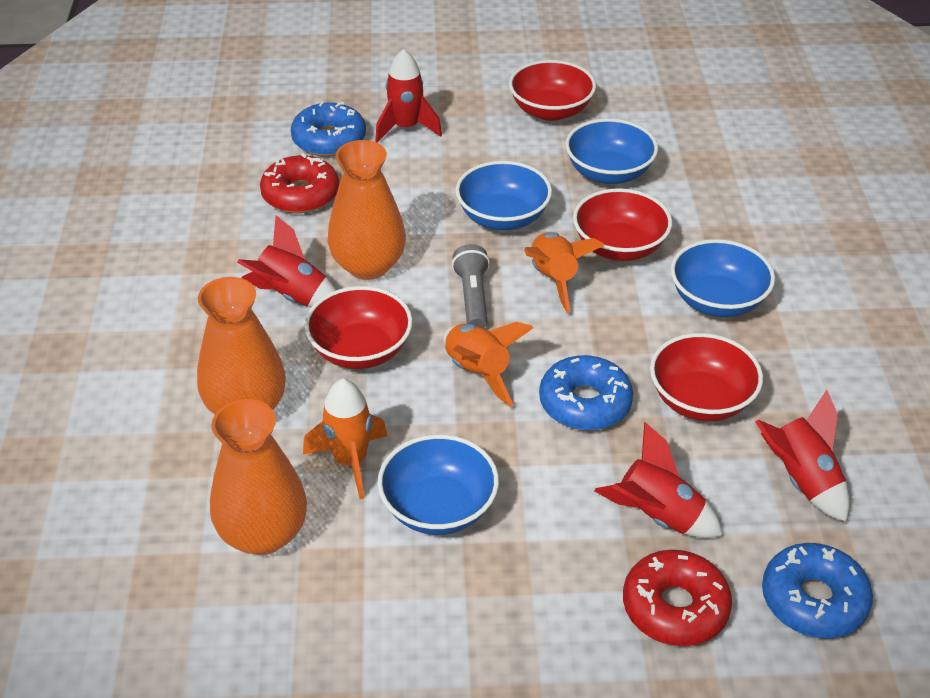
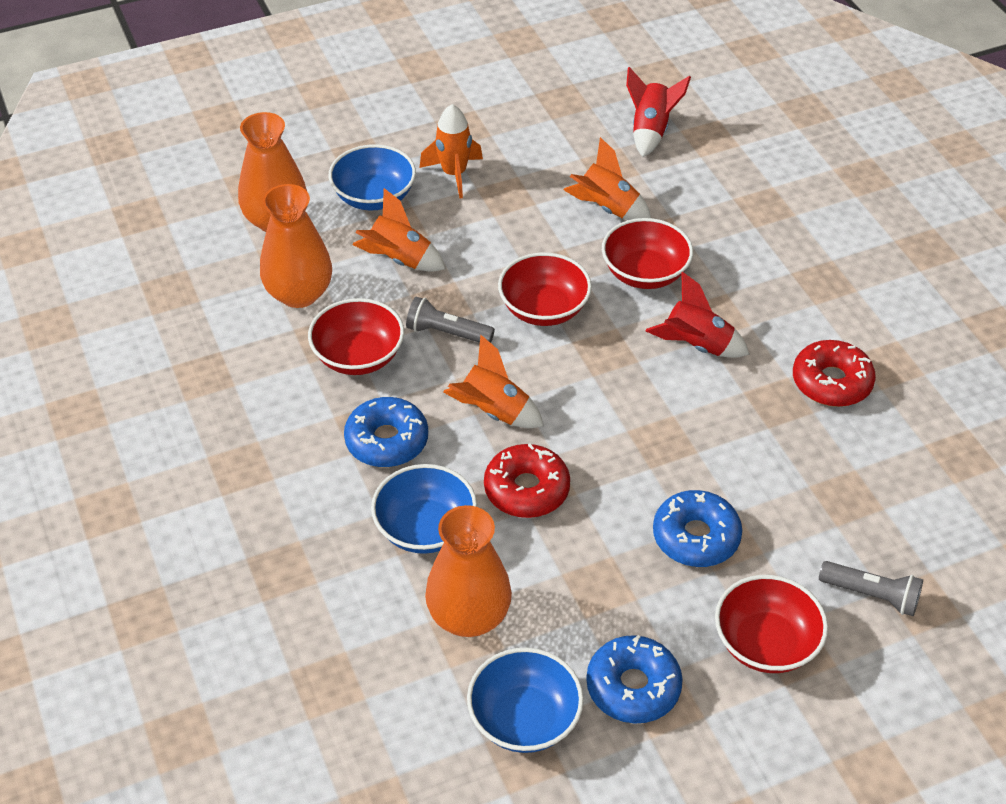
blue bowl: [377,435,499,535] [456,161,552,230] [565,118,658,184] [671,239,775,317] = 4 -> [329,144,416,210] [371,464,477,554] [467,648,584,753] = 3
grey flashlight: [452,244,490,329] = 1 -> [406,297,495,343] [819,561,923,616] = 2
orange rocket: [303,379,388,499] [443,322,534,407] [524,232,604,313] = 3 -> [352,188,446,272] [420,104,483,199] [443,335,544,428] [563,137,651,220] = 4
red rocket: [237,215,336,307] [375,49,442,143] [595,422,723,538] [755,390,850,522] = 4 -> [626,67,691,157] [646,272,749,358] = 2

